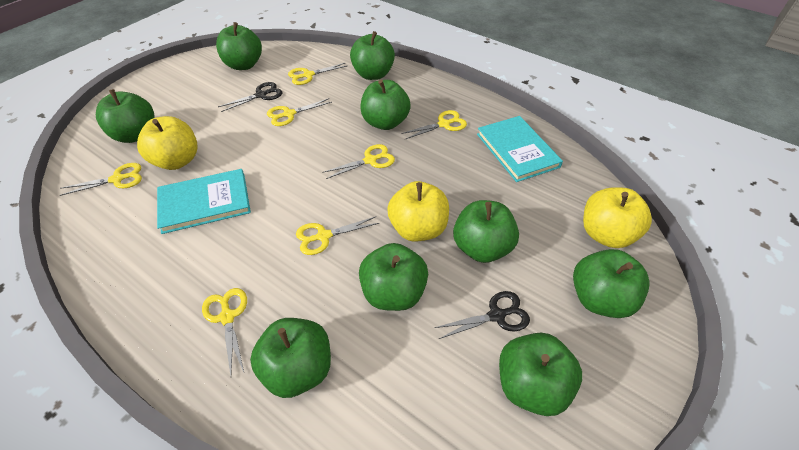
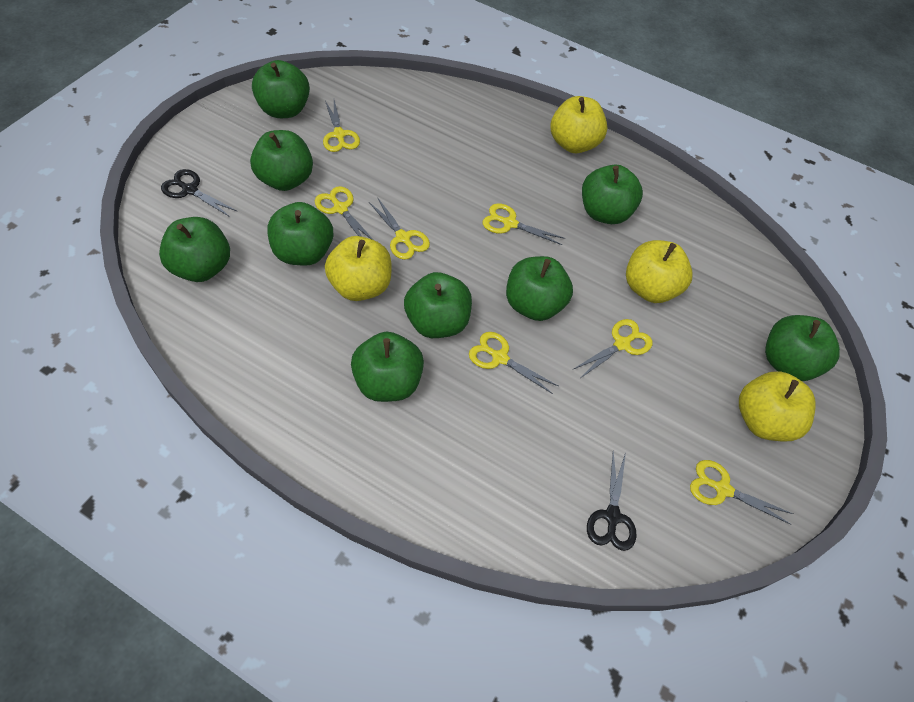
turquoise book: [157,169,251,234] [477,116,563,182] = 2 -> none = 0
yellow apple: [137,116,198,170] [387,181,449,242] [583,187,652,248] = 3 -> [325,236,392,301] [551,96,607,153] [626,240,693,303] [739,371,816,442] = 4

